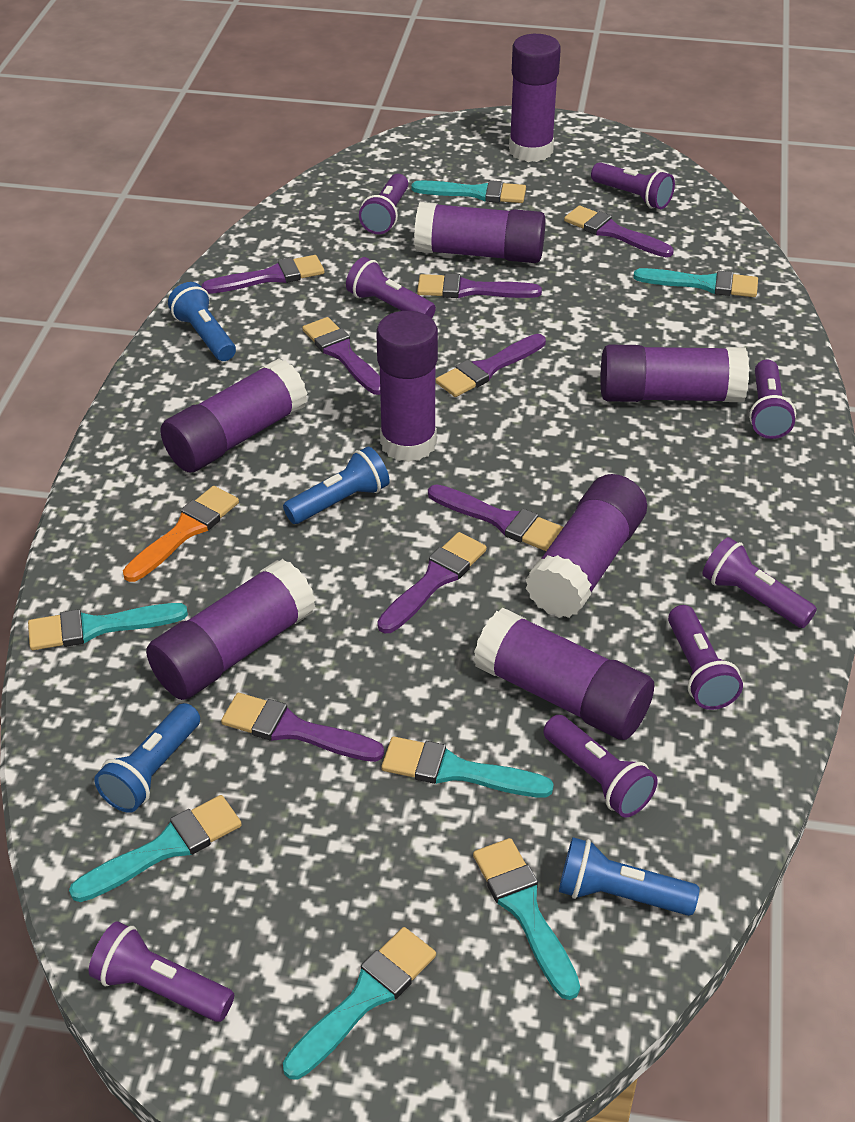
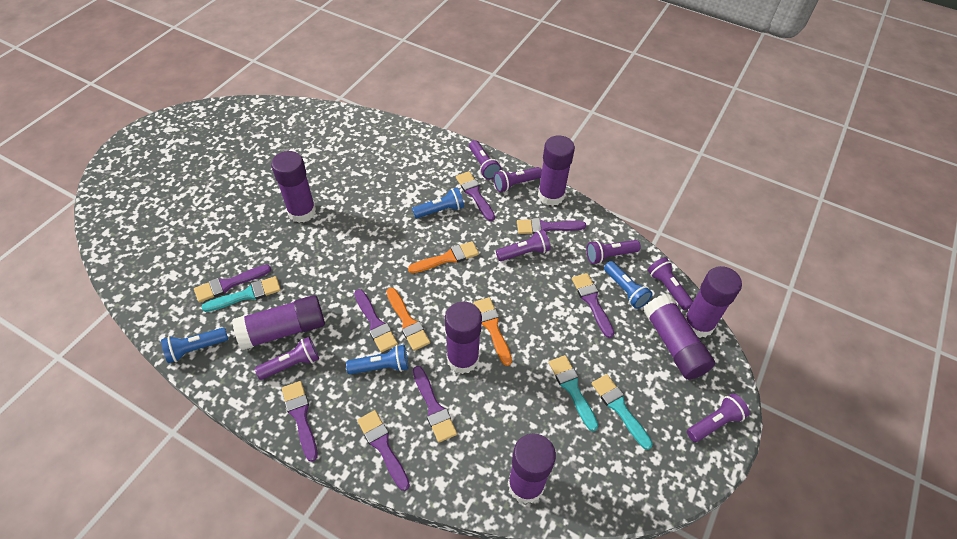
orange brush: [123,486,239,582] = 1 -> [386,287,430,351] [408,241,479,273] [473,297,512,366] = 3
purple flashlight: [89,922,234,1022] [346,257,436,319] [359,174,408,234] [543,715,658,818] [591,162,675,209] [668,605,743,710] [702,537,817,628] [749,360,796,439] = 8 -> [255,337,319,380] [469,140,501,180] [494,167,542,192] [496,230,551,261] [586,240,641,264] [648,257,693,310] [687,394,750,442] = 7
purple glue stick: [146,559,316,700] [160,358,307,472] [376,311,438,462] [414,202,545,263] [473,608,654,740] [509,34,561,162] [525,474,647,618] [600,345,749,402] = 8 -> [232,295,325,350] [271,151,316,223] [445,302,482,374] [508,433,556,504] [538,135,575,206] [644,294,715,380] [684,266,742,338] = 7
turquoise brush: [28,603,188,650] [69,795,242,902] [283,927,436,1080] [381,737,554,797] [411,180,526,203] [473,838,580,1000] [633,268,758,297] = 7 -> [202,276,281,312] [549,355,598,431] [592,374,653,450] = 3

